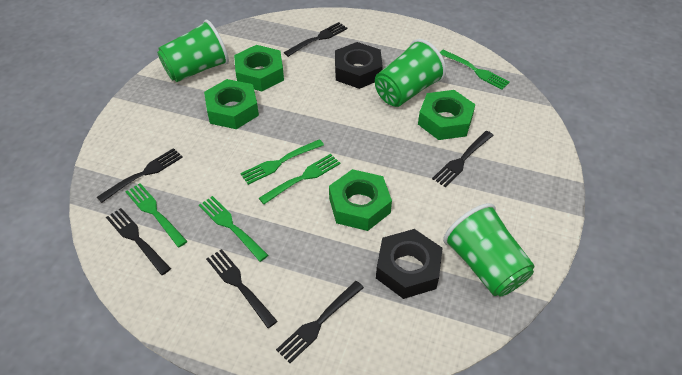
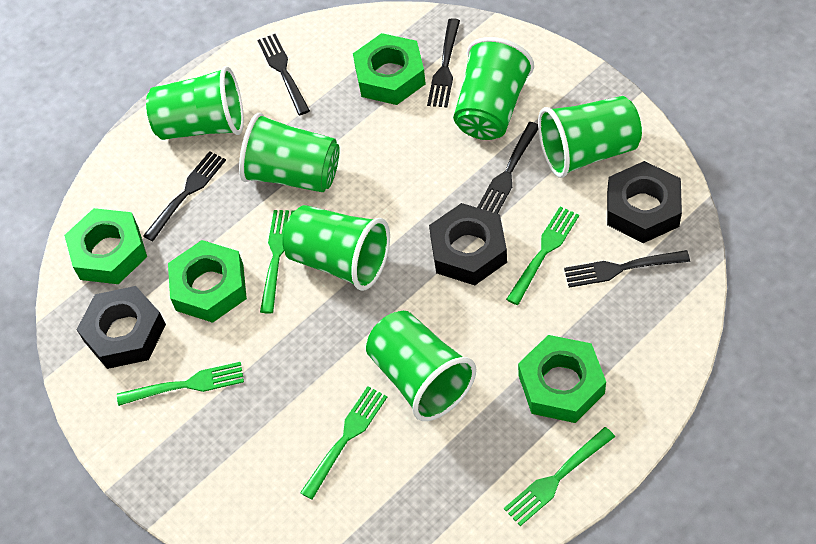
black fork: [97,148,183,203] [106,208,171,275] [206,249,277,328] [276,281,364,363] [284,22,348,57] [432,131,494,187] = 6 -> [143,151,226,241] [257,34,310,115] [427,18,460,107] [477,122,538,214] [564,250,690,288] = 5
black nut: [335,42,383,89] [376,229,443,299] = 2 -> [76,286,166,369] [429,203,507,285] [607,161,682,243] = 3
green cup: [157,19,229,82] [375,39,446,107] [443,203,535,297] = 3 -> [146,66,244,140] [239,113,340,192] [282,205,390,291] [366,311,476,421] [453,37,534,140] [538,96,642,178] = 6

